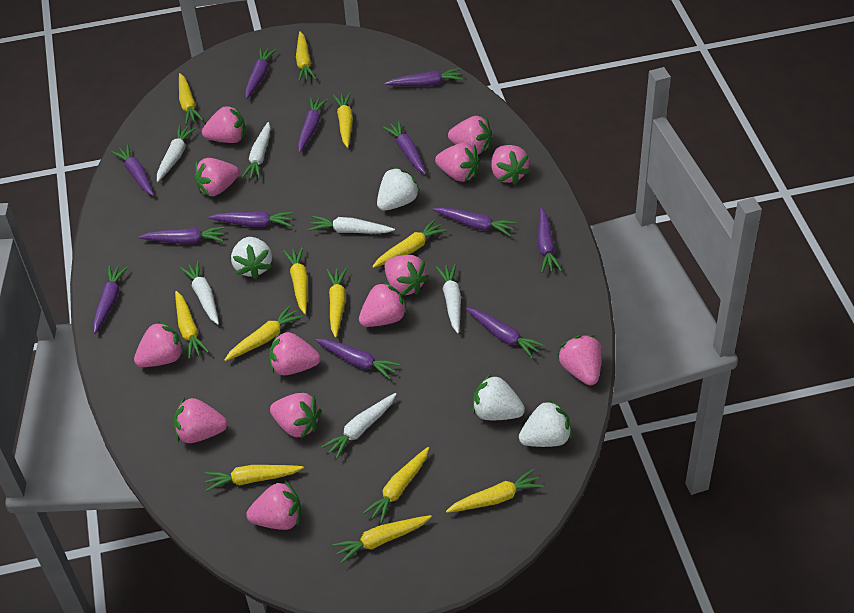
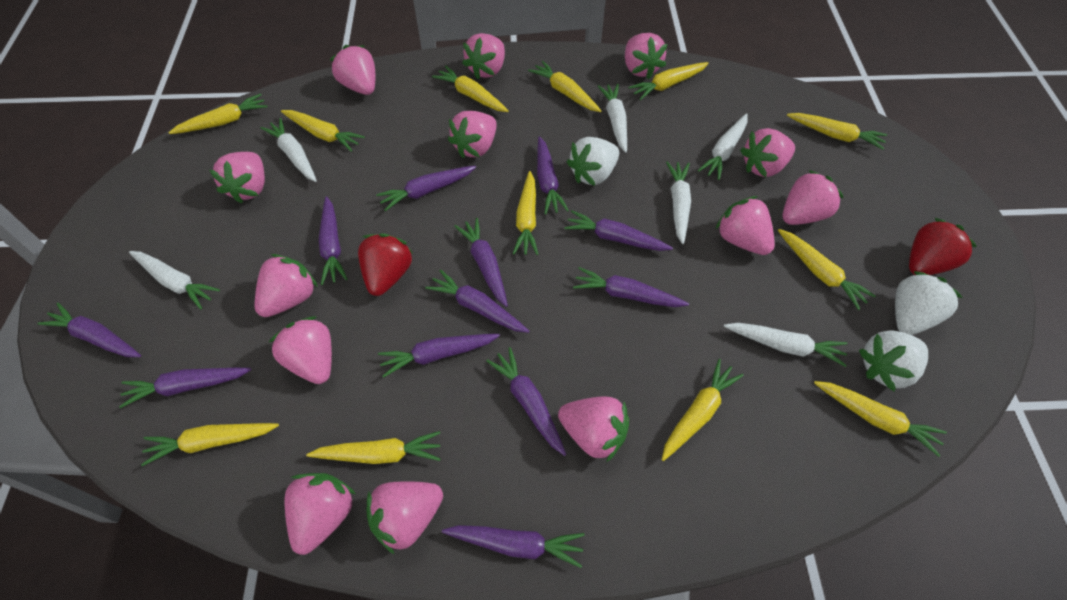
red strawberry: none = 0 -> [358,233,413,296] [909,218,977,275] = 2
white strawberry: [231,237,272,279] [377,167,420,211] [472,374,525,420] [519,399,572,447] = 4 -> [567,137,619,186] [859,330,928,391] [895,271,963,335] = 3

